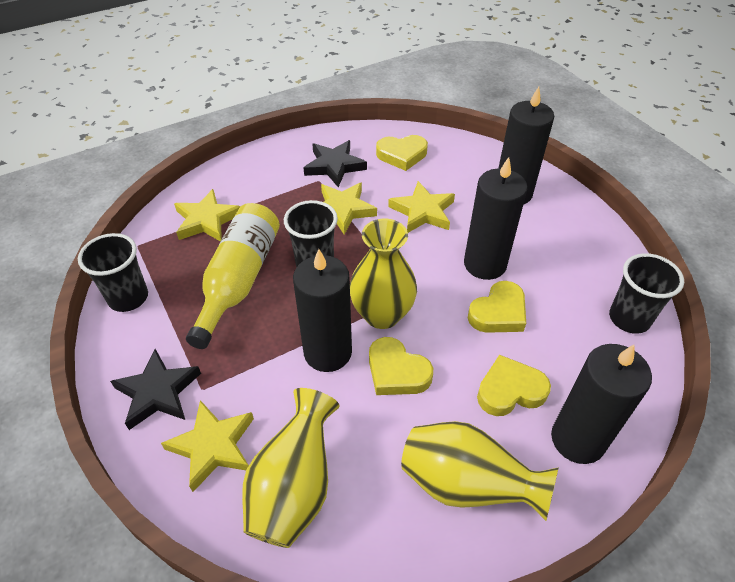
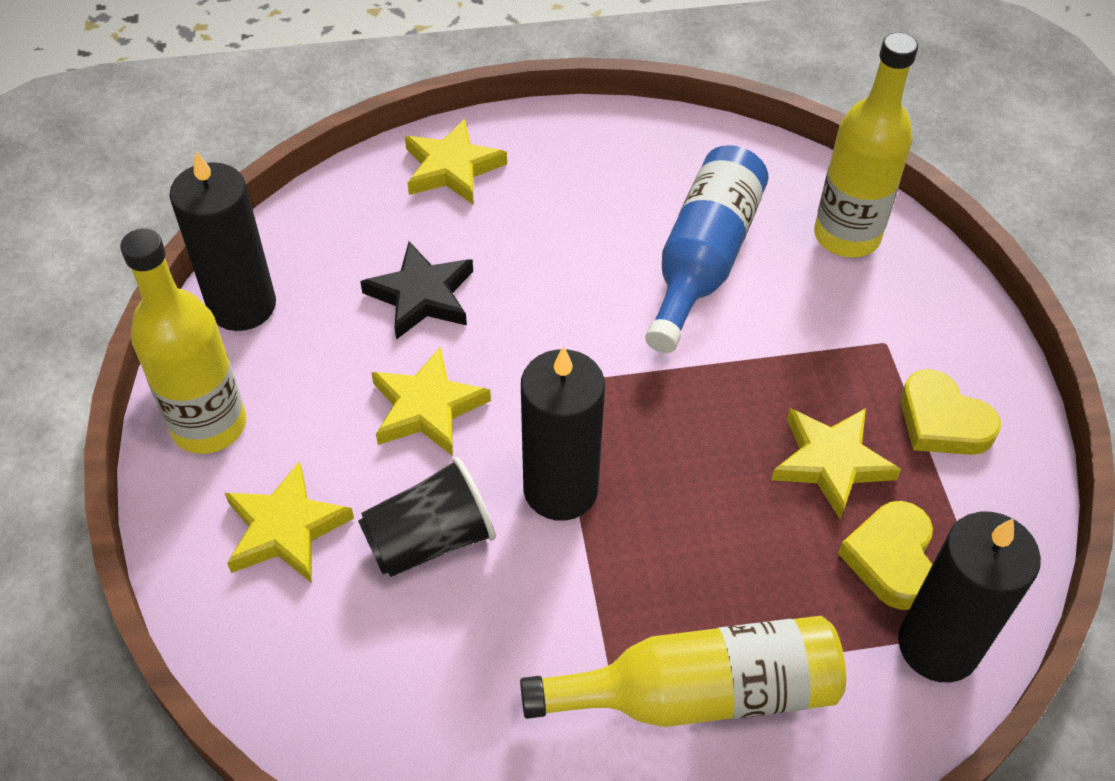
black candle: [293,249,352,372] [464,157,528,280] [499,87,554,205] [551,344,652,464] = 4 -> [169,151,276,331] [521,346,605,521] [898,512,1041,682] = 3
black cup: [78,233,148,312] [284,200,338,267] [609,253,684,334] = 3 -> [358,457,496,577] = 1
black star: [110,349,201,430] [304,140,367,187] = 2 -> [360,241,473,340] = 1
blue bottle: none = 0 -> [645,145,769,353] = 1
yellow bottle: [186,203,280,349] = 1 -> [120,229,246,454] [520,616,846,727] [814,32,918,258] = 3
yellow heart: [369,337,433,395] [376,135,428,171] [468,281,526,333] [477,355,551,416] = 4 -> [838,501,933,610] [901,369,1001,455] = 2
yellow vase: [242,388,340,548] [350,219,417,329] [401,421,559,521] = 3 -> none = 0

